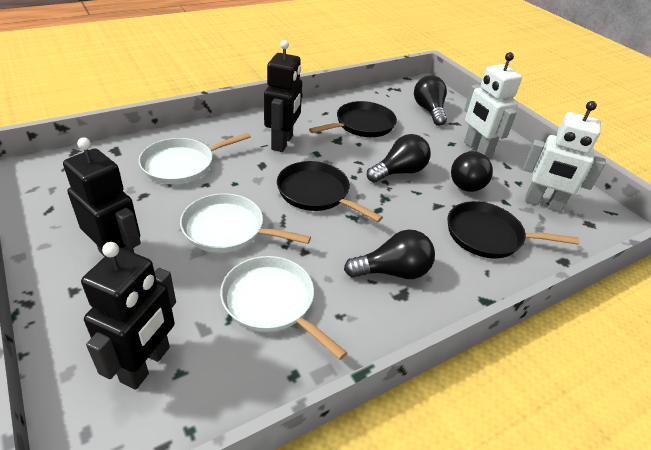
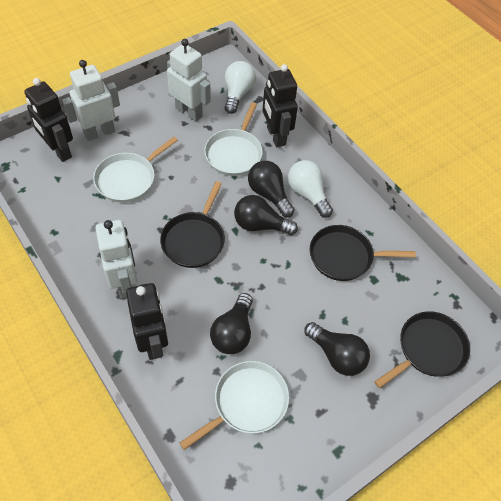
white light bulb: none = 0 -> [225,61,256,114] [288,160,333,218] = 2
white robot: [464,52,522,158] [523,101,606,212] = 2 -> [62,60,120,141] [95,220,137,299] [167,39,211,122] = 3

